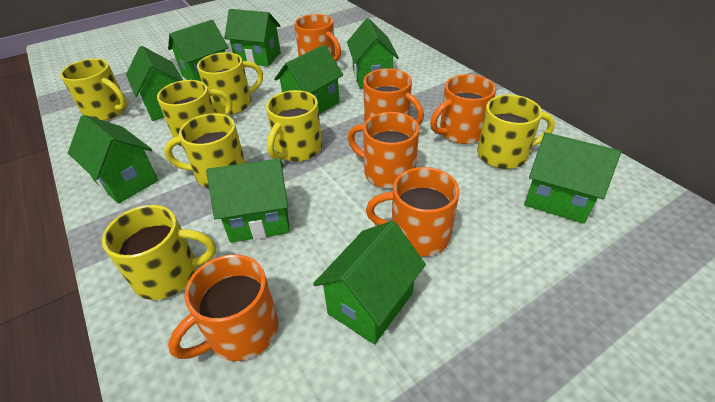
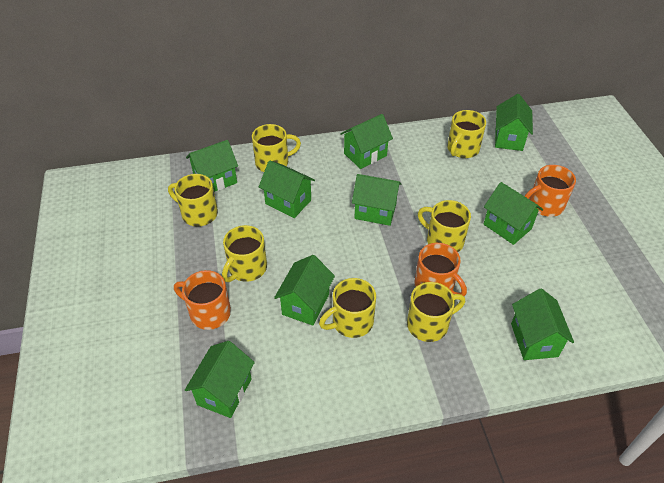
orange mug: [168,254,278,361] [294,14,341,61] [348,112,419,189] [363,68,424,125] [366,167,459,256] [430,74,496,144] = 6 -> [174,270,231,330] [414,243,467,296] [525,165,576,217] = 3

